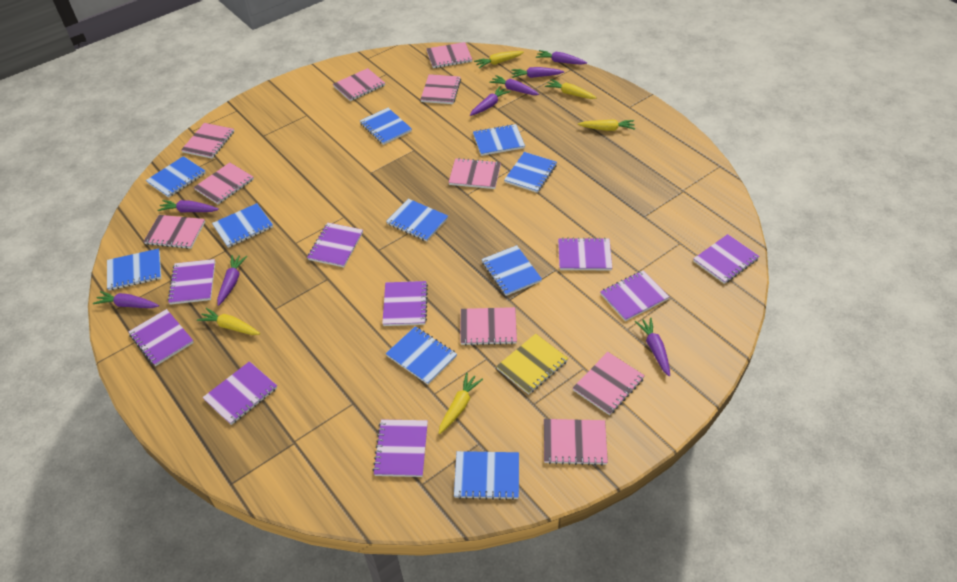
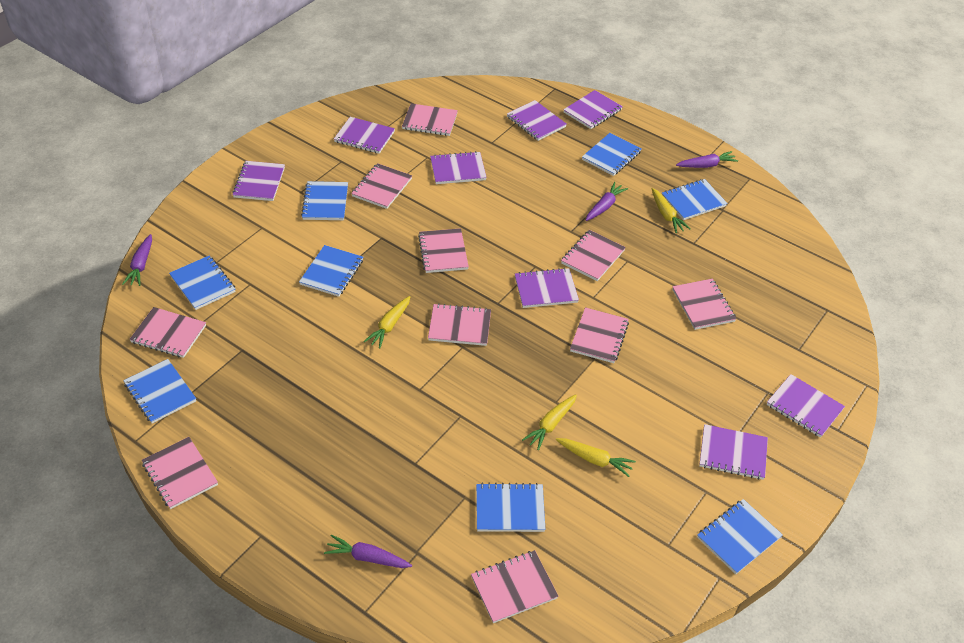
blue notebook: [107,248,161,291] [146,156,206,198] [212,203,273,248] [360,108,412,145] [386,199,448,242] [386,326,457,385] [454,451,519,500] [473,124,525,156] [482,245,542,296] [504,152,557,193] = 10 -> [123,359,196,424] [169,255,236,310] [299,245,363,297] [301,181,348,220] [476,483,545,532] [582,133,641,176] [662,179,728,220] [697,499,783,574] = 8
purple carrot: [93,291,159,308] [157,200,219,213] [217,255,247,306] [470,86,510,116] [489,75,539,95] [511,67,564,78] [536,50,587,65] [635,317,670,376] = 8 -> [122,234,152,286] [324,535,412,568] [586,182,628,221] [676,151,738,168] = 4
purple notebook: [128,309,194,366] [168,259,215,305] [203,361,277,425] [307,223,363,267] [373,419,428,477] [382,281,428,326] [558,238,612,270] [600,270,669,321] [693,234,760,284] = 9 -> [232,161,285,201] [334,117,395,154] [430,151,487,184] [507,100,567,141] [515,268,579,308] [563,90,623,129] [699,424,768,480] [767,374,845,438] = 8
yellow carrot: [197,308,260,335] [438,373,483,434] [474,51,524,68] [545,79,597,99] [578,119,635,131] = 5 -> [364,296,410,349] [522,394,577,450] [556,438,636,477] [652,188,691,233] = 4
yellow notebook: [496,334,568,394] = 1 -> none = 0

